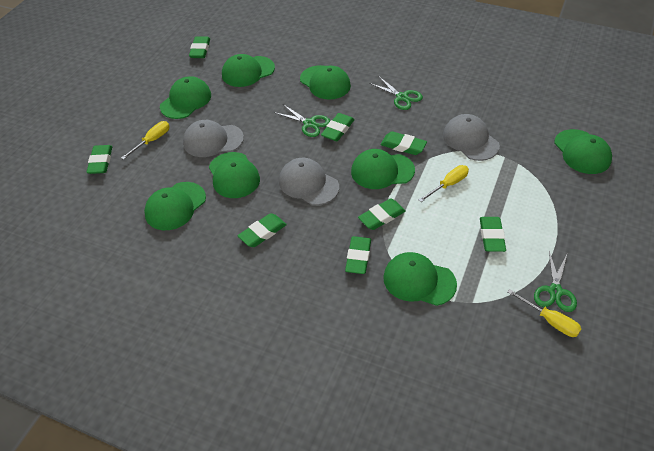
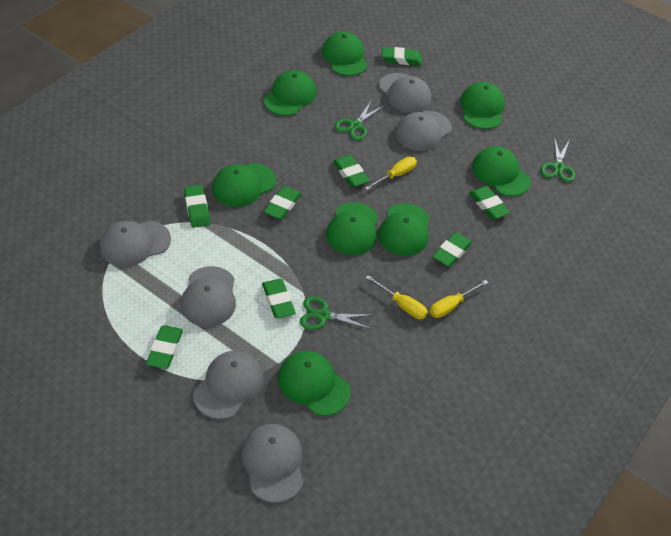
grey cap: [183,120,244,157] [279,158,339,205] [443,114,500,161] = 3 -> [100,221,171,267] [181,266,236,327] [193,351,264,419] [241,424,303,503] [379,73,431,113] [395,111,452,151] = 6

